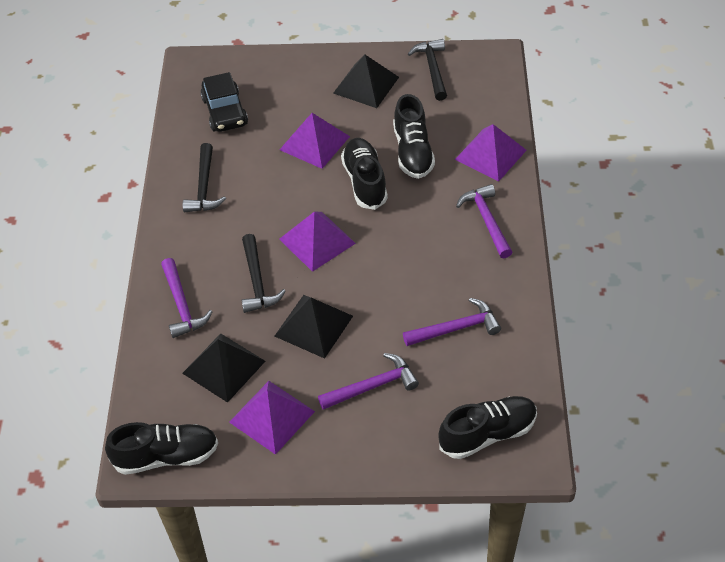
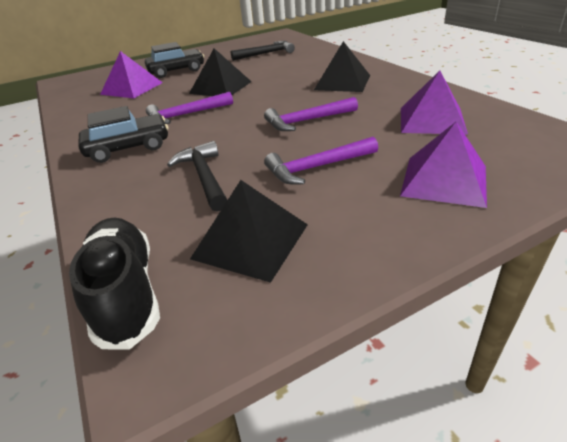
black car: [200,72,248,132] = 1 -> [78,106,168,163] [145,42,204,78] = 2
black hammer: [182,143,226,212] [241,234,286,313] [408,39,447,101] = 3 -> [167,141,227,212] [231,41,295,61] = 2
black shoe: [105,422,218,475] [341,138,388,210] [393,94,435,179] [438,396,537,459] = 4 -> [69,218,160,350] = 1
purple hammer: [161,258,212,338] [318,353,419,410] [403,298,501,346] [456,184,512,259] = 4 -> [146,92,233,124] [264,97,358,131] [264,137,378,184] = 3
purple pyramid: [229,381,315,455] [279,211,356,272] [280,113,350,169] [455,124,527,182] = 4 -> [100,51,163,98] [400,122,487,208] [401,71,468,135] = 3

